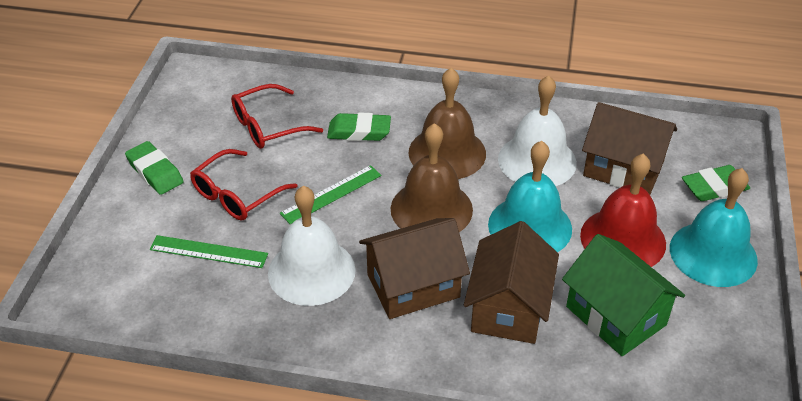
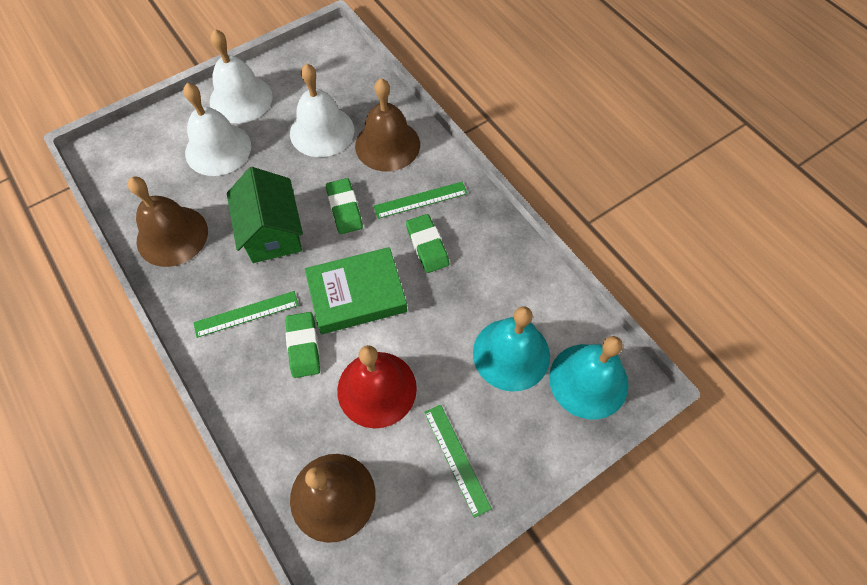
brown bell: [391,123,473,232] [409,68,486,179] = 2 -> [128,176,208,267] [290,454,376,543] [355,78,420,171] = 3
brown house: [359,218,470,319] [464,221,559,344] [582,102,677,195] = 3 -> none = 0
green book: none = 0 -> [305,247,407,334] = 1
green ruler: [150,235,268,268] [280,165,381,224] = 2 -> [193,291,299,338] [374,182,468,219] [424,405,492,518] = 3
red glasses: [190,149,298,221] [231,84,323,149] = 2 -> none = 0
white bell: [268,186,356,306] [498,75,577,186] = 2 -> [183,83,251,176] [210,29,273,123] [290,64,354,157] = 3

